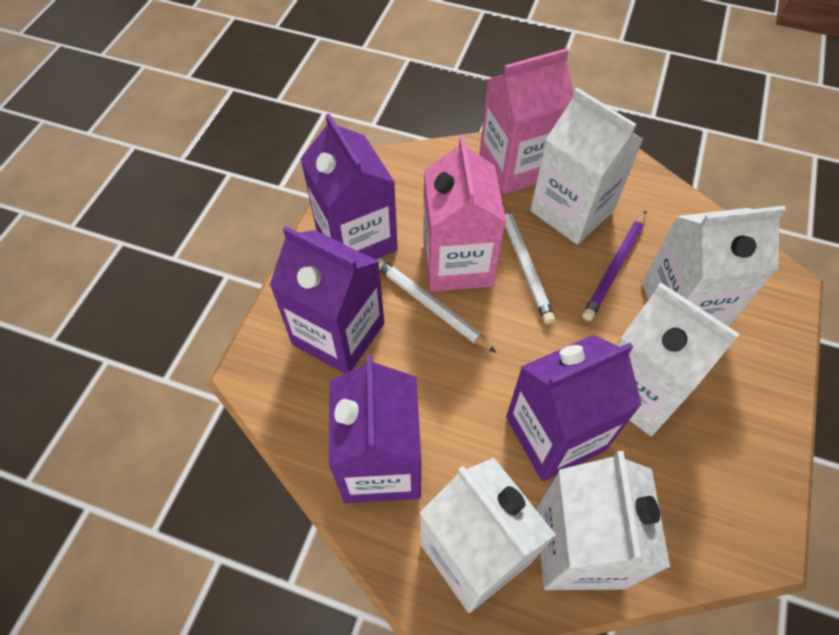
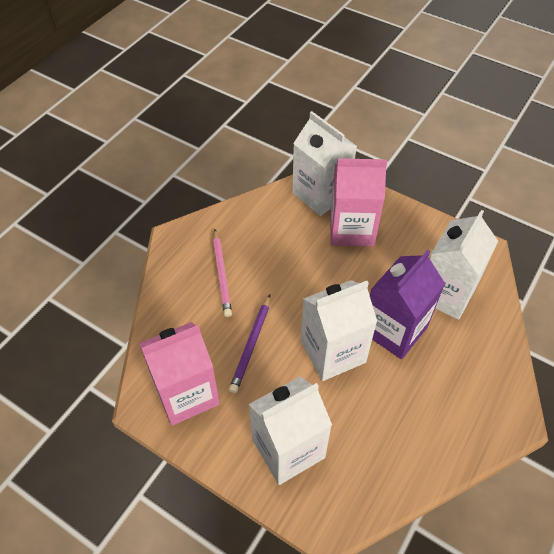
pink pencil: none = 0 -> [213,229,232,317] = 1
purple carton: [270,226,384,373] [300,113,398,260] [329,355,421,503] [506,335,642,481] = 4 -> [370,250,445,359] = 1
white carton: [420,458,556,613] [530,88,644,245] [536,451,670,590] [617,283,740,436] [642,206,786,327] = 5 -> [248,377,332,485] [292,111,357,216] [301,280,377,381] [430,210,498,320] = 4
white pencil: [377,258,496,353] [502,203,555,324] = 2 -> none = 0

